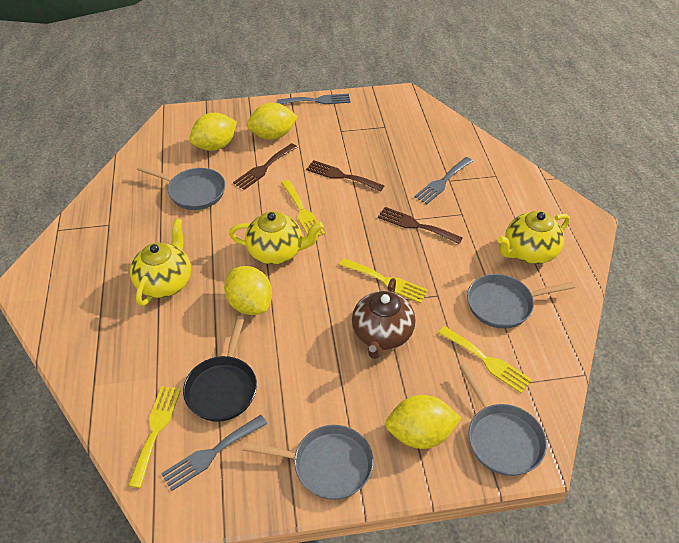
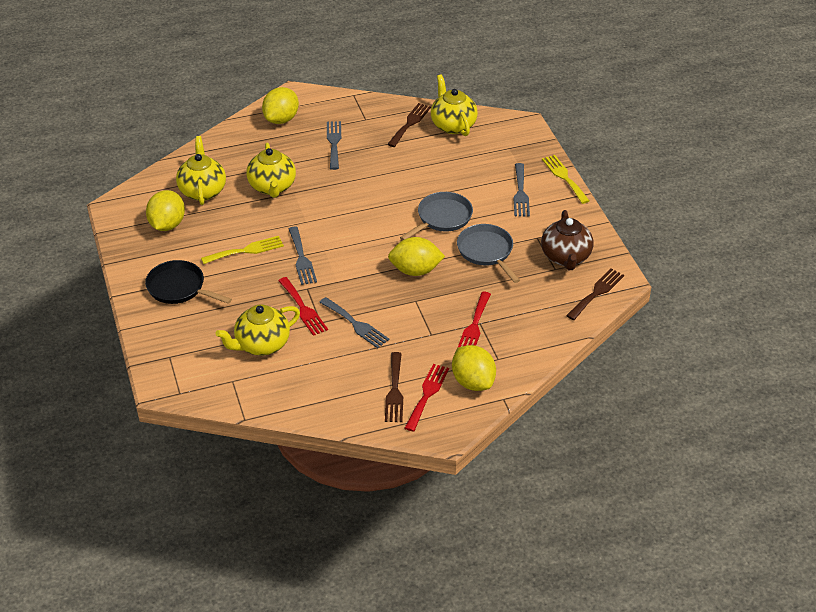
grey fork: [161,415,267,491] [277,93,350,104] [414,157,473,204] = 3 -> [289,226,317,285] [319,297,389,348] [327,121,341,170] [513,163,530,217] = 4
grey pan: [137,165,225,210] [242,425,373,500] [460,364,547,476] [467,274,575,329] = 4 -> [400,192,473,241] [457,224,520,283] = 2
red fork: none = 0 -> [278,277,328,336] [405,364,449,432] [458,292,491,347] = 3
yellow fork: [128,386,181,488] [281,180,325,236] [339,258,428,303] [438,326,532,393] = 4 -> [201,236,284,264] [542,155,590,204] = 2
yellow teapot: [130,218,191,306] [229,211,324,264] [497,211,570,264] = 3 -> [176,136,226,205] [216,304,300,356] [246,143,296,198] [431,74,478,136] = 4

